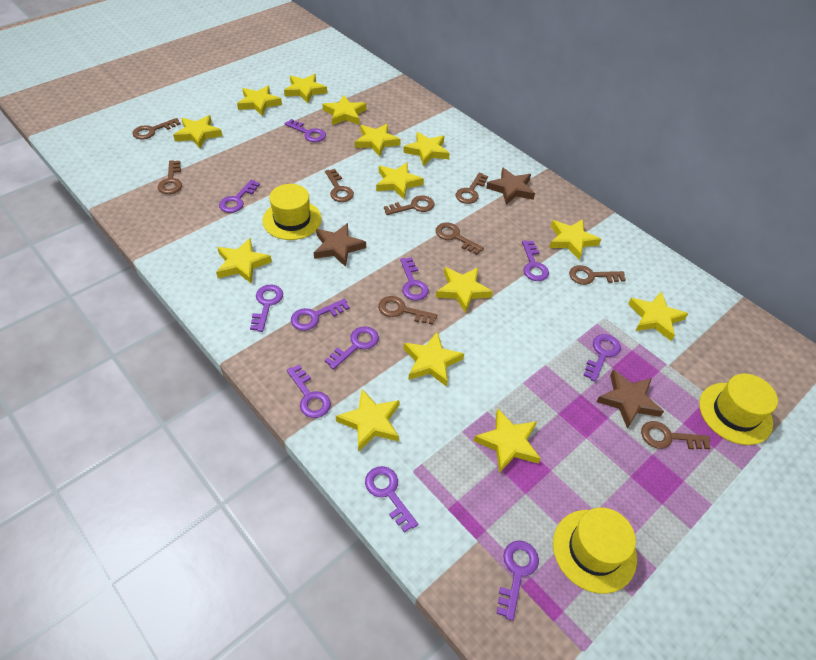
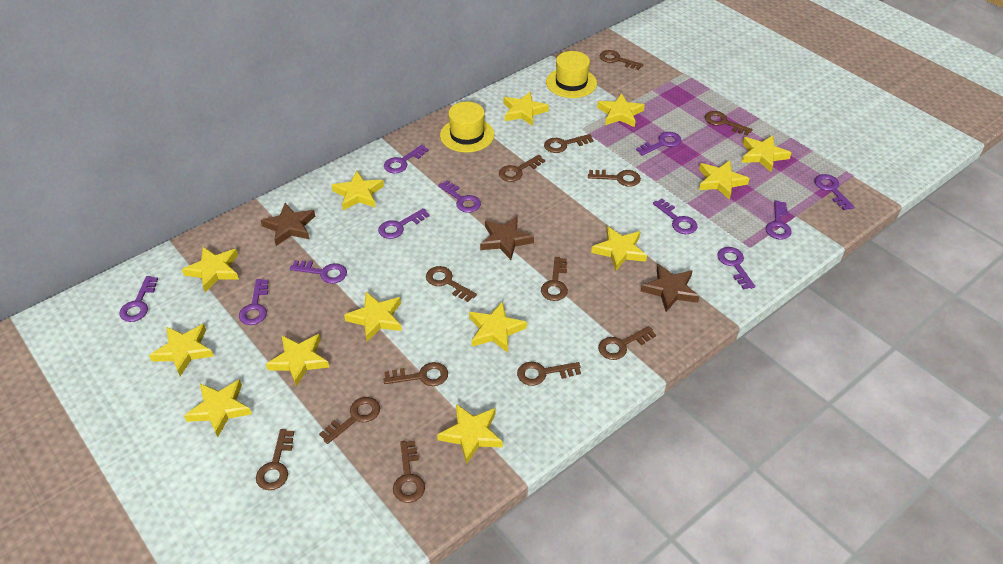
brown key: [132,118,180,139] [158,160,182,194] [325,169,354,202] [378,296,437,325] [384,195,435,215] [435,223,484,255] [456,173,488,204] [569,265,626,285] [641,421,711,449] = 9 -> [256,429,294,490] [319,397,380,444] [383,362,448,386] [393,441,425,503] [426,266,477,302] [499,155,545,182] [517,362,581,386] [541,257,568,301] [544,134,593,153] [588,170,641,187] [598,326,656,360] [599,50,643,70] [705,111,753,136] = 13
yellow hat: [262,184,322,240] [553,507,637,594] [699,374,778,445] = 3 -> [440,102,494,153] [546,51,597,98] = 2
yellow star: [173,115,222,148] [216,238,272,284] [237,85,282,116] [284,74,327,103] [323,95,366,125] [336,389,400,452] [355,124,401,157] [376,162,424,199] [403,132,450,166] [403,332,464,387] [436,267,493,313] [474,409,541,473] [549,219,601,260] [628,292,688,341] = 14 -> [149,324,214,376] [182,247,239,292] [184,379,252,437] [266,334,330,387] [332,171,384,210] [344,292,402,342] [437,404,503,465] [469,301,527,353] [504,92,549,126] [591,226,647,271] [597,93,645,127] [699,160,750,200] [741,135,791,172] = 13

